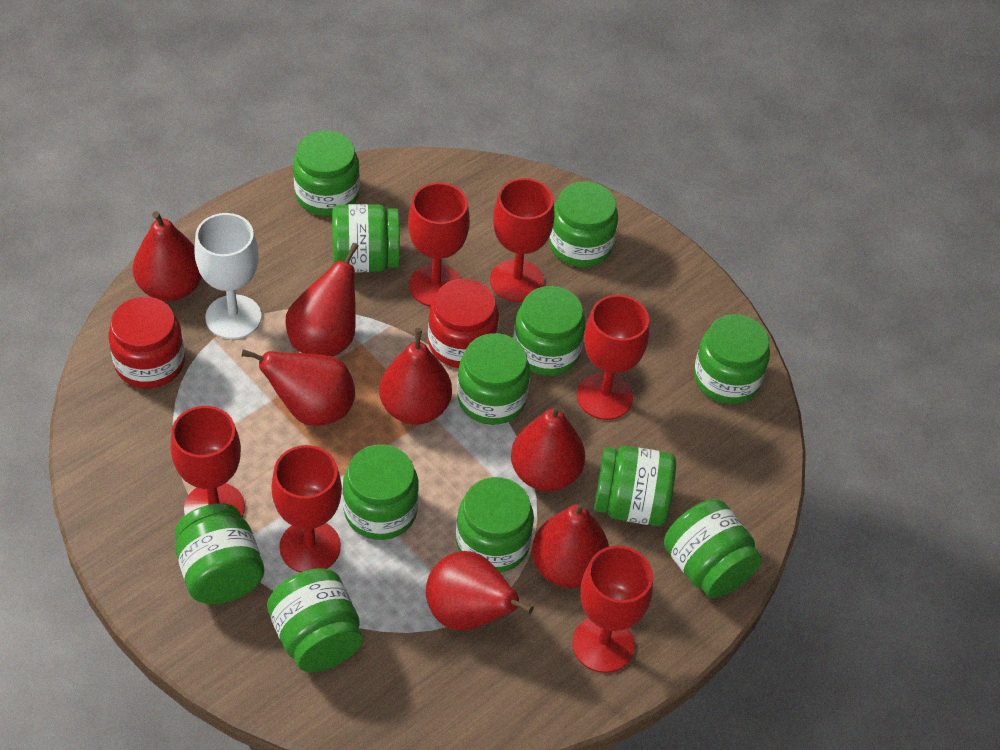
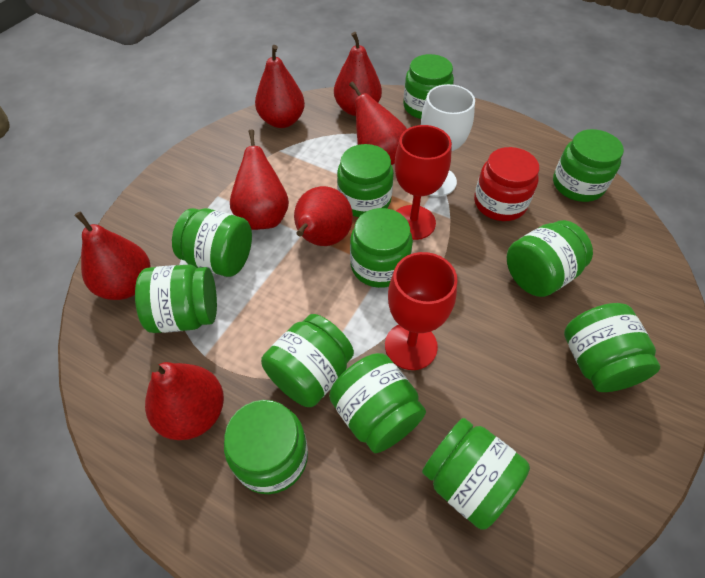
red goblet: [171,406,245,517] [271,445,342,572] [408,182,470,306] [490,178,554,302] [572,545,653,673] [577,295,649,420] = 6 -> [385,252,457,370] [395,125,452,240] = 2
red jar: [108,297,185,389] [428,279,499,368] = 2 -> [474,147,539,221] = 1

